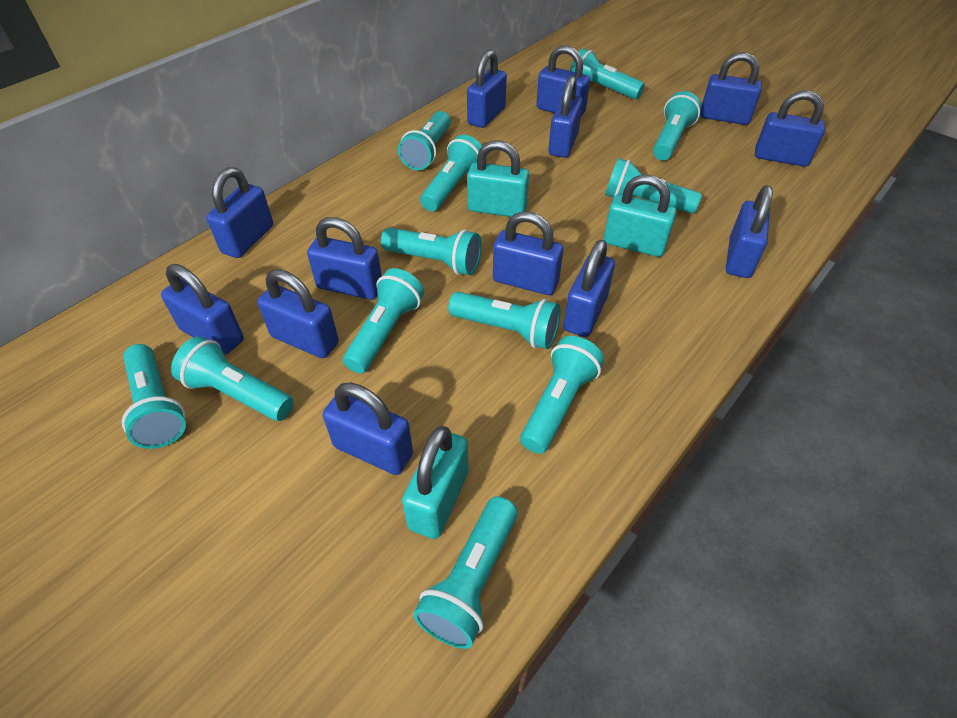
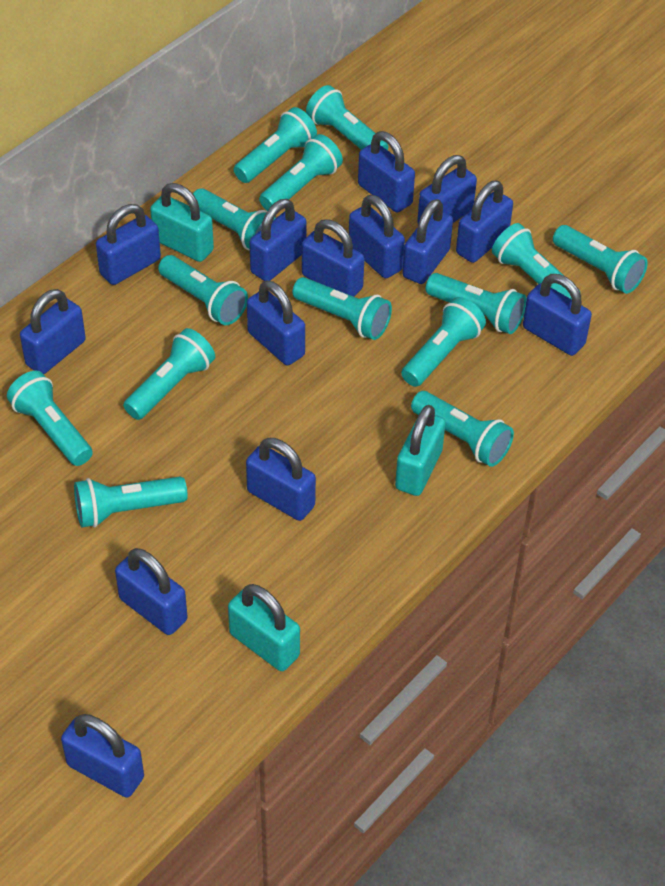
blue padlock: [161,264,244,355] [206,167,273,258] [257,269,339,358] [307,217,382,300] [323,383,413,475] [467,50,507,128] [493,212,563,295] [536,45,590,116] [548,76,583,158] [563,239,615,337] [700,52,762,125] [726,185,773,278] [755,91,825,167] = 13 -> [20,289,86,374] [61,714,144,798] [96,204,161,285] [115,548,188,635] [246,438,316,521] [247,280,305,365] [249,199,307,281] [302,219,365,296] [349,195,405,278] [358,131,415,213] [402,199,453,284] [417,155,477,224] [456,181,513,263] [523,274,592,356] = 14
turquoise flashlight: [122,344,186,449] [171,336,294,421] [343,268,424,373] [381,228,482,275] [398,111,451,170] [413,496,518,649] [420,135,482,211] [448,292,560,349] [520,336,604,454] [570,48,645,99] [605,158,702,214] [653,91,701,160] = 12 -> [7,371,93,466] [74,477,188,528] [123,328,215,420] [158,255,248,325] [193,188,276,251] [234,107,317,183] [259,134,343,211] [292,277,392,340] [306,85,388,150] [401,297,486,387] [411,391,514,467] [426,273,527,334] [492,223,581,299] [553,225,648,294] = 14

